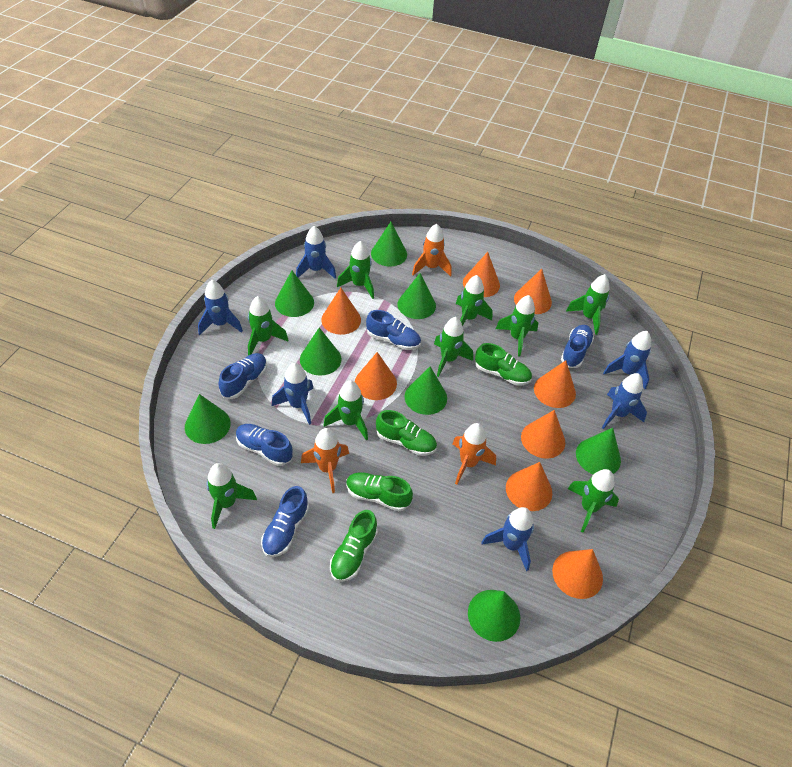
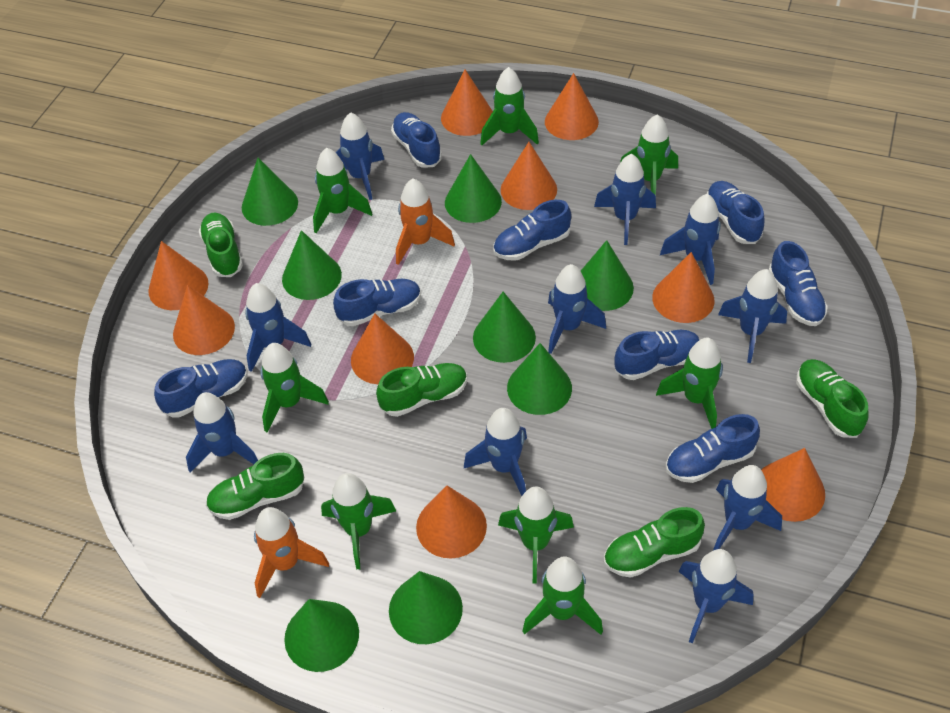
blue rocket: [198,280,243,335] [272,363,313,425] [296,226,336,279] [481,507,534,571] [602,373,647,429] [603,331,651,389] = 6 -> [186,392,258,472] [245,283,311,372] [336,112,384,200] [464,408,527,496] [548,264,606,354] [594,154,656,245] [660,194,721,285] [678,549,754,644] [713,465,782,550] [718,269,787,363] = 10
blue shoe: [218,353,267,399] [236,424,293,466] [261,486,309,557] [366,310,421,350] [561,325,594,368] = 5 -> [154,359,248,418] [333,279,421,326] [391,112,442,168] [493,200,571,261] [614,330,699,380] [666,414,760,483] [707,181,765,244] [769,241,828,326] = 8
green rocket: [206,463,257,529] [248,296,288,356] [324,381,368,441] [337,241,374,299] [434,317,473,377] [456,275,493,326] [495,295,538,357] [566,274,610,335] [567,469,619,532] = 9 -> [260,343,329,432] [313,148,372,233] [321,473,396,569] [480,67,539,145] [498,486,574,584] [522,557,603,635] [620,114,678,195] [656,338,723,429] = 8
green shoe: [330,510,378,582] [346,472,413,511] [376,410,437,456] [475,343,532,385] = 4 -> [199,213,243,277] [206,453,304,520] [376,363,467,417] [604,507,705,578] [796,359,868,438] = 5
orange cone: [321,288,361,335] [355,352,397,400] [463,252,500,297] [506,462,552,511] [514,269,552,314] [521,410,565,459] [534,361,576,408] [552,549,603,599] = 8 -> [148,241,209,310] [173,285,235,355] [351,313,414,384] [416,486,487,558] [441,70,493,136] [501,142,557,210] [545,73,599,140] [652,252,715,323] [762,448,825,522] = 9
orange rocket: [301,428,349,493] [412,224,452,276] [452,423,496,485] = 3 -> [254,507,329,598] [396,178,455,265] = 2

